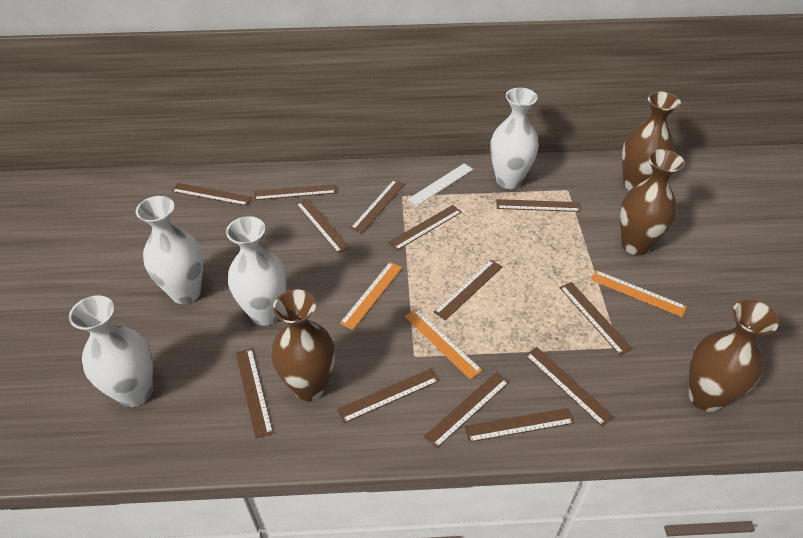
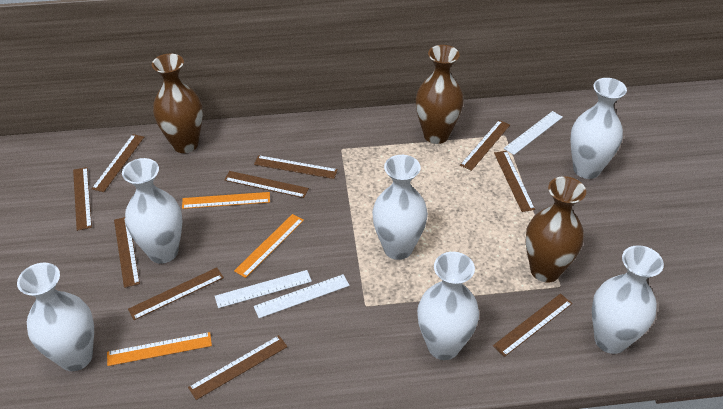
brown ruler: [172,183,252,206] [236,348,273,439] [254,184,336,200] [296,199,350,254] [337,368,439,423] [351,180,405,233] [388,205,462,251] [424,372,509,448] [434,260,502,320] [464,408,574,442] [496,199,581,212] [525,347,614,427] [559,282,633,355] = 13 -> [73,167,92,231] [92,134,144,192] [114,217,140,288] [128,268,224,320] [188,335,288,400] [224,171,309,198] [254,155,338,179] [460,120,510,171] [493,294,573,357] [494,151,535,212] = 10
brown vase: [271,289,335,401] [620,149,685,255] [622,91,681,191] [688,300,779,412] = 4 -> [152,54,203,153] [416,45,464,144] [525,176,586,283] = 3
white ruler: [408,163,473,206] = 1 -> [215,270,312,308] [254,274,350,318] [504,111,563,155] = 3
white vase: [69,295,153,407] [136,196,203,304] [226,216,287,326] [490,88,539,189] = 4 -> [17,263,94,371] [122,158,182,264] [372,155,428,260] [417,252,479,360] [570,78,627,179] [592,245,664,354] = 6

